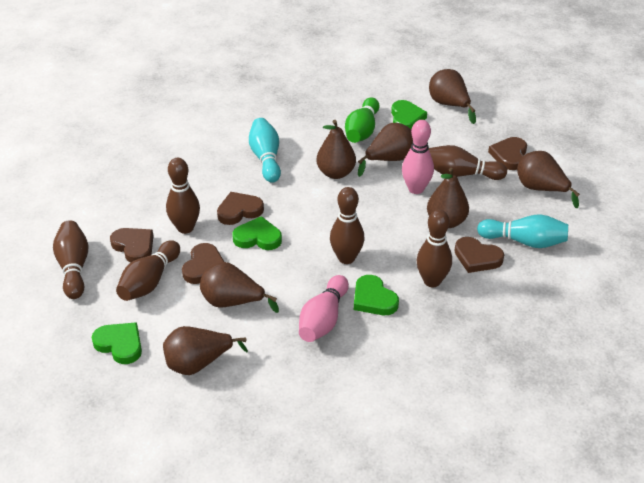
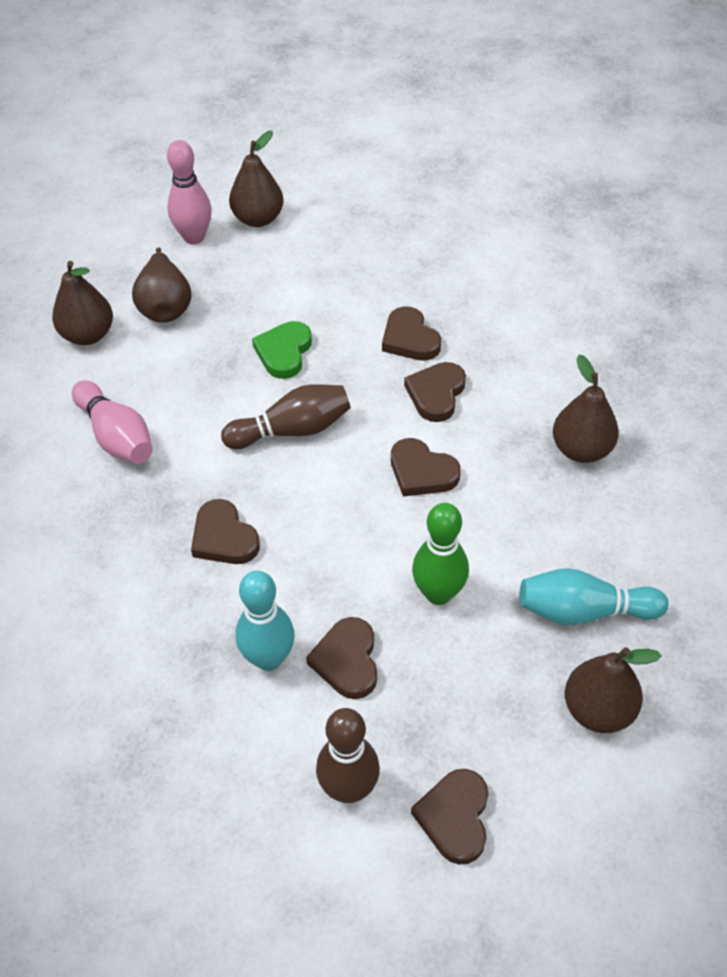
brown bowling pin: [53,220,88,299] [116,240,180,301] [166,158,200,234] [330,187,364,264] [417,210,452,287] [429,145,507,180] = 6 -> [221,385,351,449] [316,708,380,803] = 2
brown heart: [110,228,153,263] [182,243,224,284] [217,192,264,225] [454,237,504,273] [488,137,527,170] = 5 -> [191,499,260,564] [306,617,377,699] [382,307,441,361] [391,438,461,496] [404,362,466,422] [411,769,489,865] = 6
brown pear: [163,326,248,375] [200,262,279,313] [316,120,356,179] [358,123,413,177] [427,168,469,228] [429,69,476,124] [517,151,580,208] = 7 -> [52,261,113,345] [132,247,191,323] [229,131,284,227] [553,355,619,463] [565,647,662,733] = 5
green heart: [91,322,142,364] [233,216,282,250] [354,275,399,315] [391,100,427,130] = 4 -> [252,321,312,379] = 1

